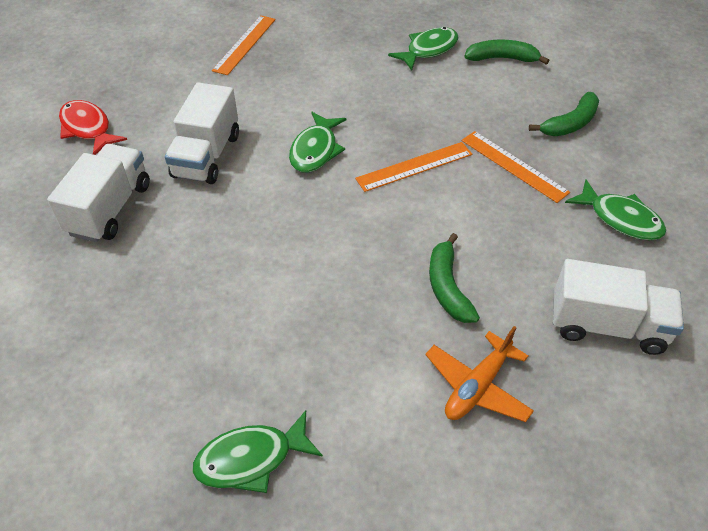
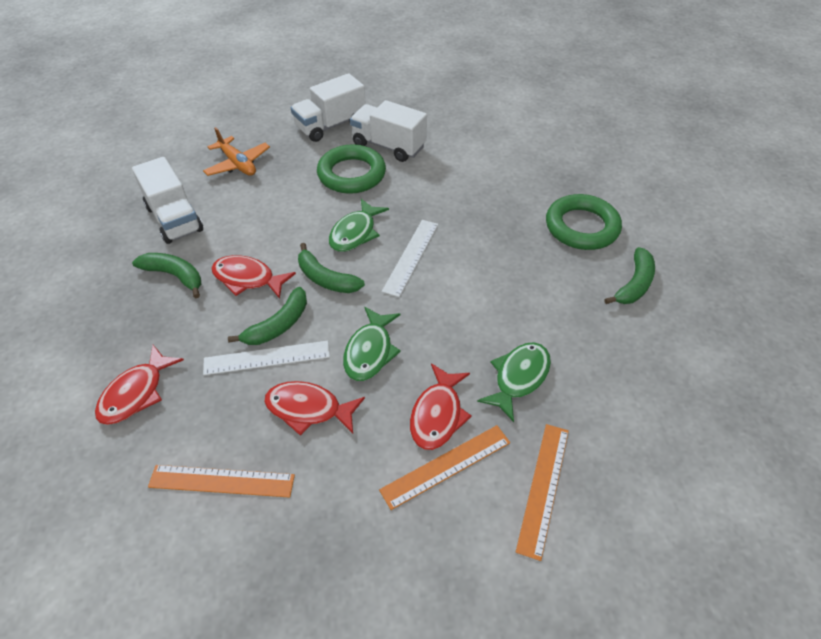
green banana: [429,233,480,323] [464,40,549,65] [529,92,599,136] = 3 -> [132,253,201,298] [228,287,307,345] [298,243,365,293] [604,247,655,304] = 4
green fish: [192,410,323,493] [289,112,346,173] [388,27,459,71] [565,179,666,241] = 4 -> [329,199,389,252] [343,307,401,381] [477,342,551,422] = 3
green ring: none = 0 -> [317,144,386,194] [546,194,622,250] = 2
red fish: [59,100,127,155] = 1 -> [95,345,184,425] [211,255,296,299] [264,381,365,436] [410,363,472,450] = 4
white ruler: none = 0 -> [203,341,330,375] [382,220,438,297] = 2

